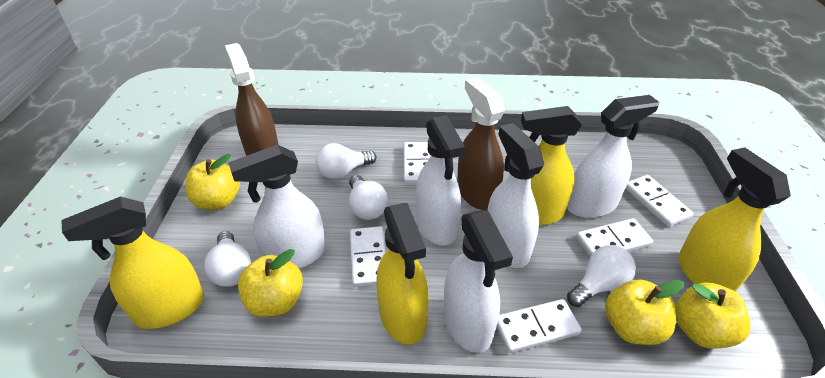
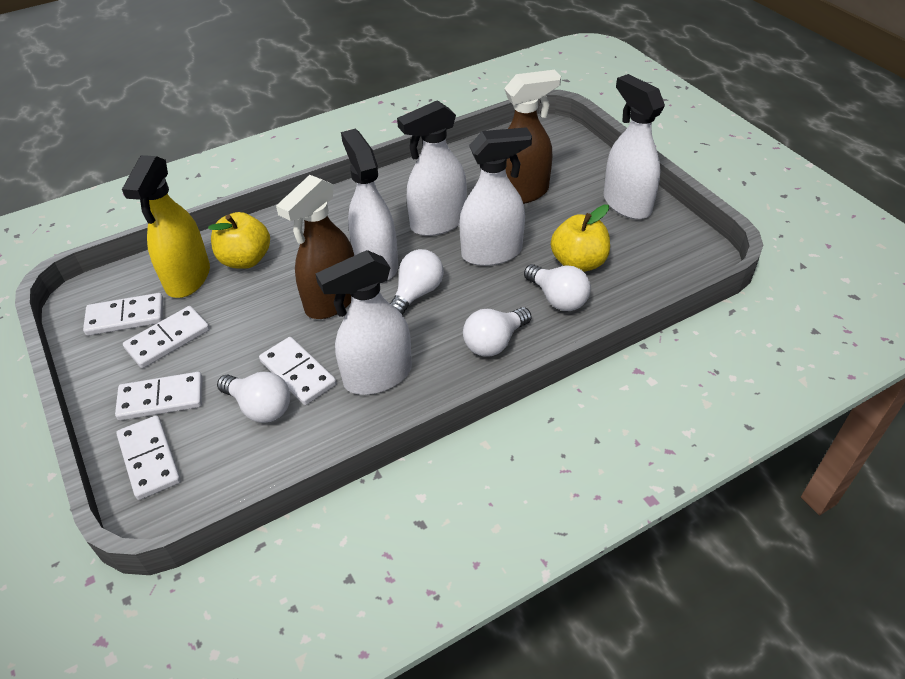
yellow apple: [185,154,240,210] [238,249,303,317] [605,279,684,345] [675,283,751,349] = 4 -> [208,212,270,269] [551,205,610,272] = 2
yellow spray bottle: [61,196,204,329] [376,203,429,345] [521,106,582,226] [679,147,791,292] = 4 -> [122,155,210,298] = 1

